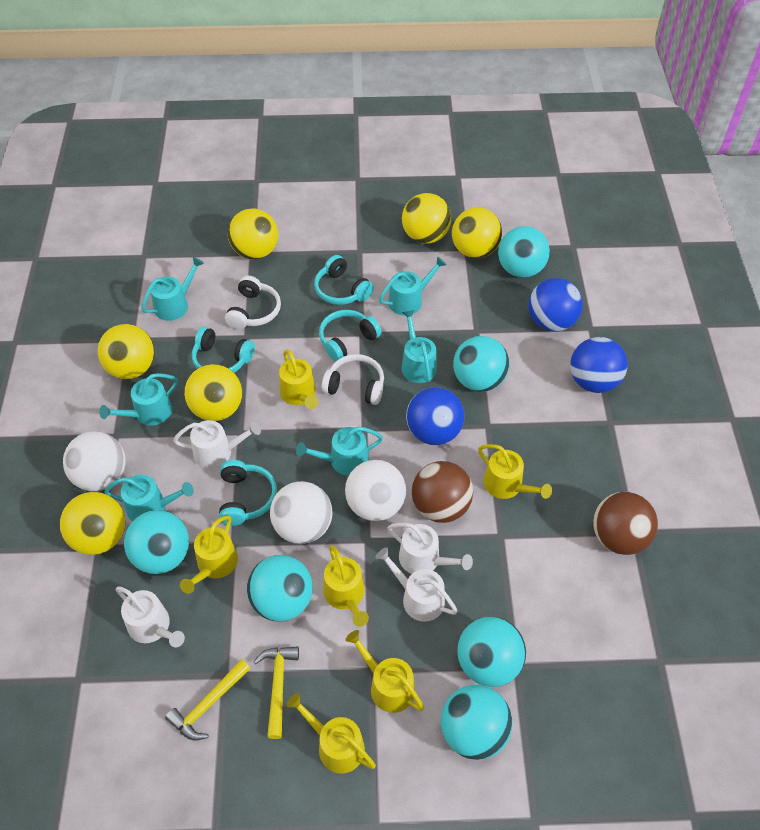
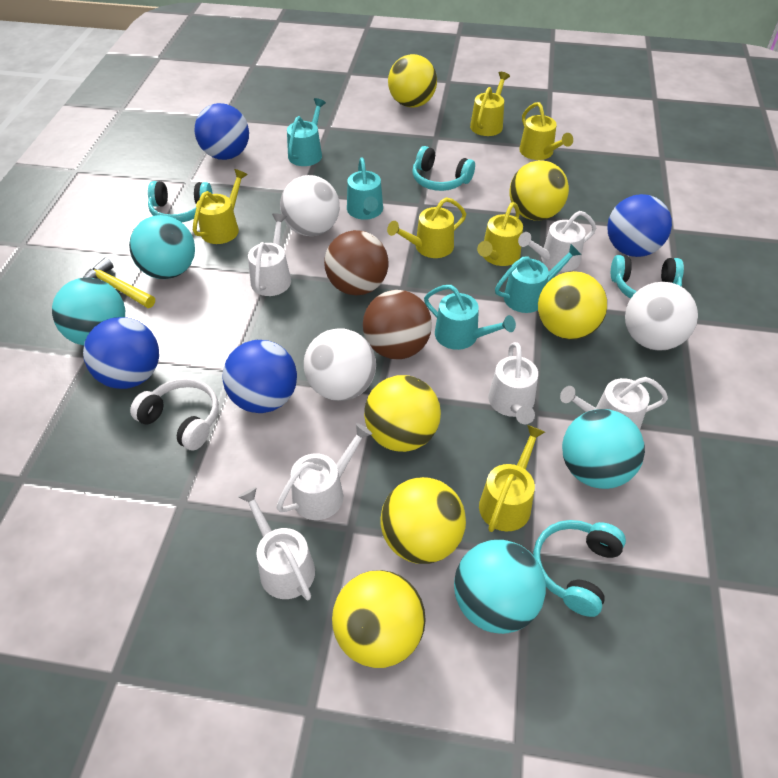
blue ball: [406,387,464,445] [529,278,583,332] [570,337,628,393] = 3 -> [83,317,159,389] [195,103,249,160] [222,340,297,413] [607,194,672,257] = 4
turquoise ball: [124,510,189,574] [247,555,313,622] [441,685,512,760] [453,336,509,392] [457,617,526,687] [498,226,550,278] = 6 -> [52,277,125,346] [129,215,195,279] [454,540,546,634] [562,409,645,489] = 4
turquoise watering can: [99,373,178,426] [104,475,194,521] [141,257,204,321] [296,427,383,476] [379,256,447,315] [402,310,437,383] = 6 -> [287,98,326,166] [347,158,383,220] [424,285,516,350] [495,244,582,313] = 4
white headphones: [225,276,281,329] [322,354,384,405] = 2 -> [130,378,219,450] = 1
white watering can: [116,586,185,647] [173,420,261,469] [376,547,458,622] [387,523,473,574] = 4 -> [238,487,315,601] [248,213,291,296] [276,423,372,520] [488,342,538,424] [518,211,596,272] [560,377,668,430] = 6
yellow hammer: [165,659,251,740] [253,646,299,739] = 2 -> [83,258,155,308] = 1

